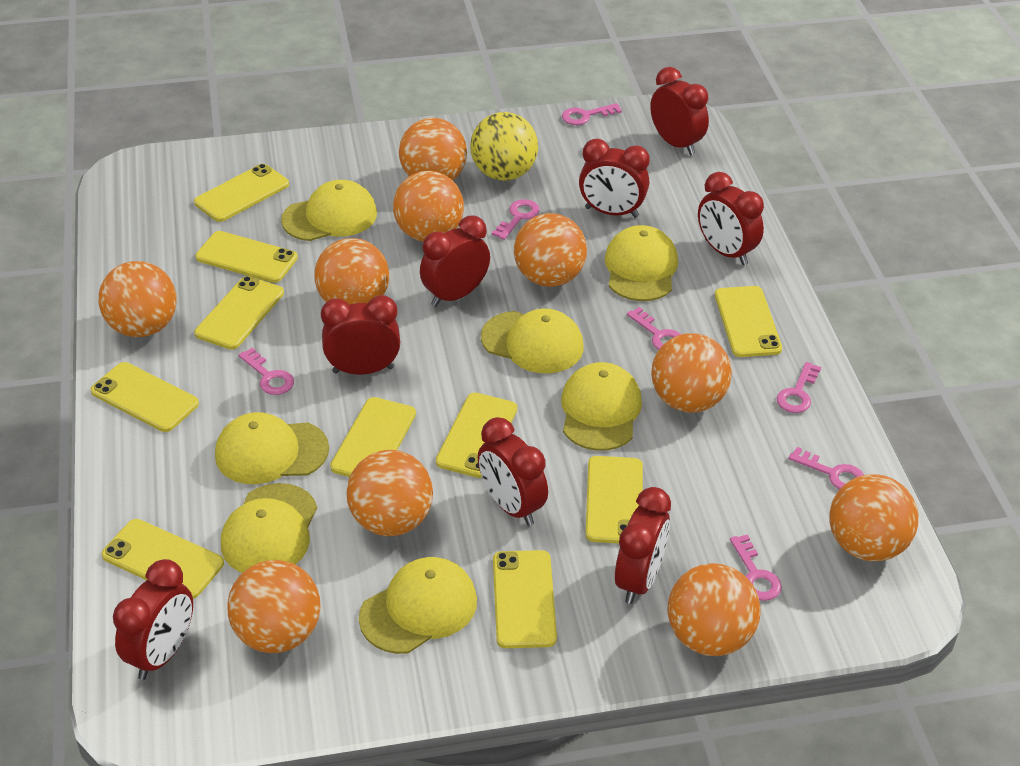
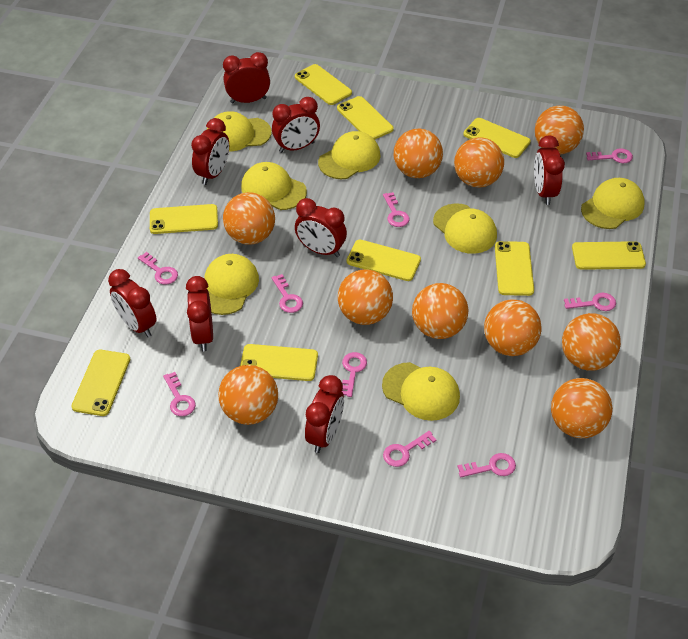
pink key: [238,348,294,395] [492,199,540,240] [562,103,622,125] [627,307,682,350] [730,535,782,601] [777,362,821,413] [788,447,864,490] = 7 -> [138,252,178,284] [163,372,196,416] [272,274,303,313] [342,352,367,397] [383,192,409,227] [383,431,436,467] [457,453,516,477] [564,293,616,311] [586,148,633,163] = 9
yellow ball: [470,112,538,181] = 1 -> none = 0
yellow phone: [90,362,199,432] [102,519,224,599] [194,164,289,222] [194,276,284,350] [195,231,298,283] [330,397,416,477] [436,392,517,478] [493,550,557,648] [586,456,643,544] [715,286,782,357] = 10 -> [71,350,130,416] [150,204,218,234] [240,344,318,381] [295,64,352,105] [337,96,393,140] [346,240,421,281] [463,118,531,158] [495,241,534,296] [572,241,646,270] = 9

